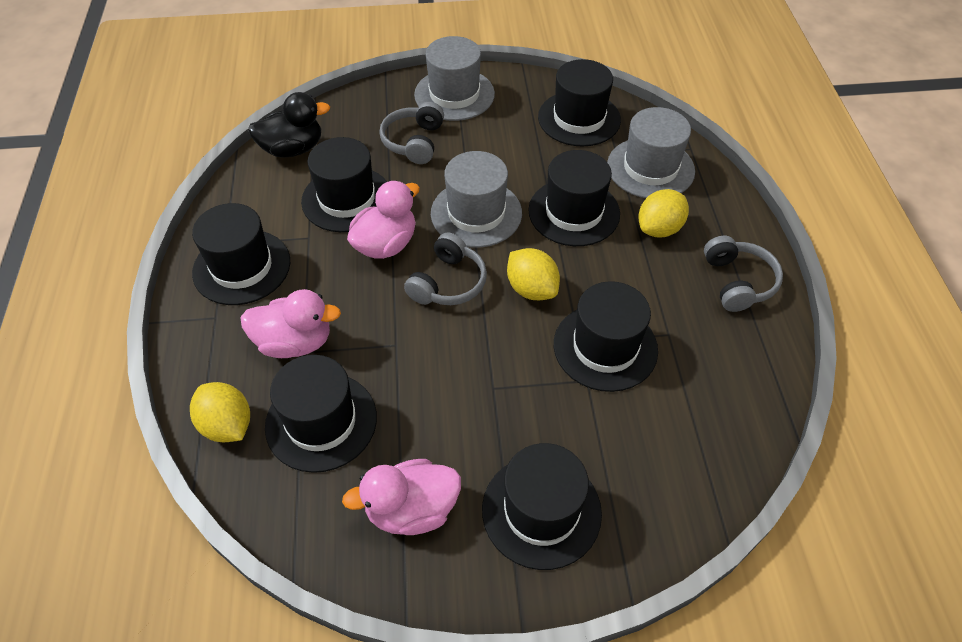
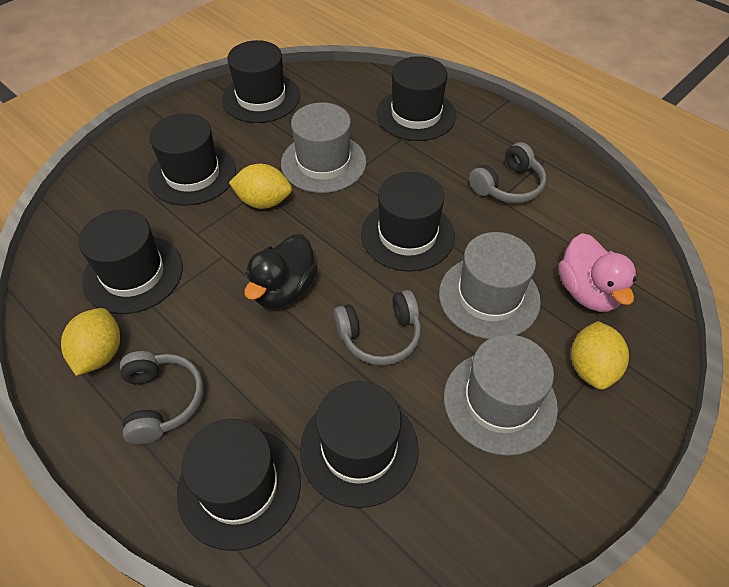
pink duck: [241,289,341,358] [342,459,461,535] [347,181,420,259] = 3 -> [559,233,637,312] = 1

